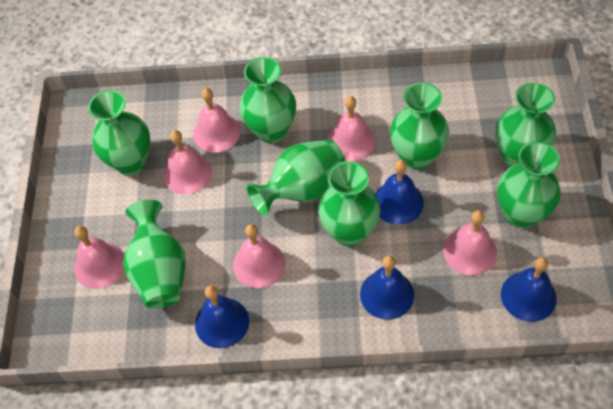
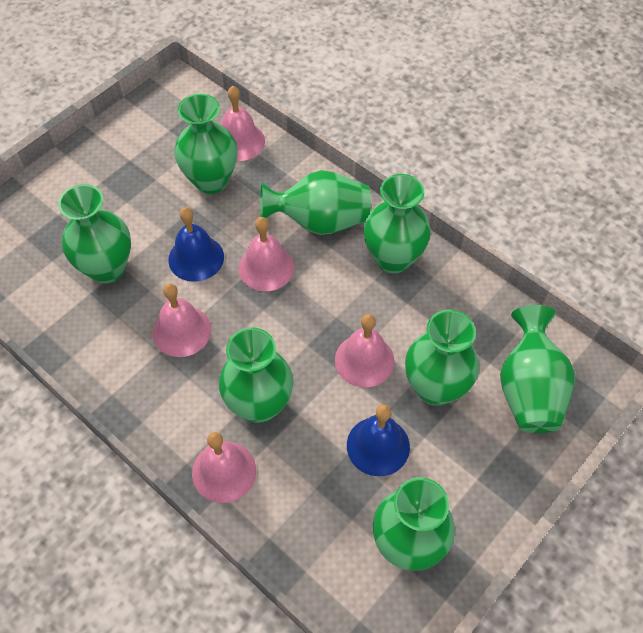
blue bell: [195,285,249,348] [360,255,414,320] [375,159,424,225] [501,257,557,322] = 4 -> [168,207,224,282] [347,405,410,476] = 2
pink bell: [74,226,124,289] [164,130,212,194] [193,88,240,153] [233,224,285,288] [327,96,375,161] [443,210,497,275] = 6 -> [153,283,211,357] [192,432,256,503] [221,86,265,161] [238,217,294,291] [335,314,394,387] = 5

